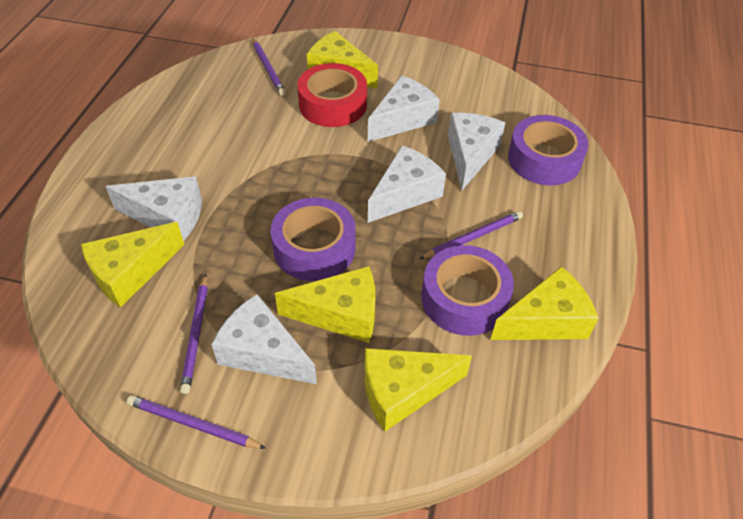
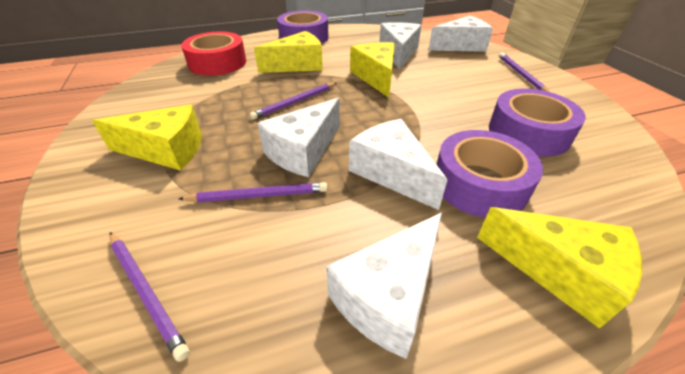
yellow cheese: [81,222,185,307] [275,266,375,343] [307,31,378,89] [364,348,472,431] [491,266,599,340] = 5 -> [92,105,202,170] [254,31,323,73] [350,42,395,98] [477,207,642,329] = 4

